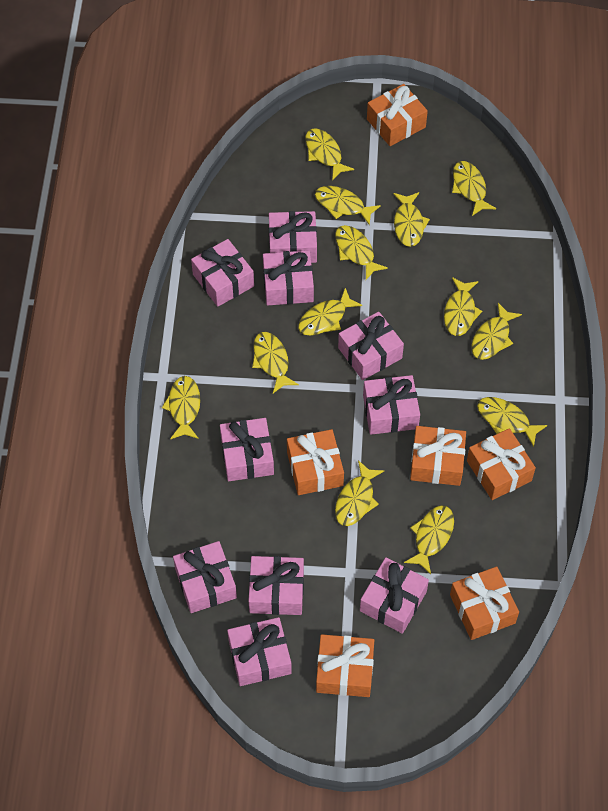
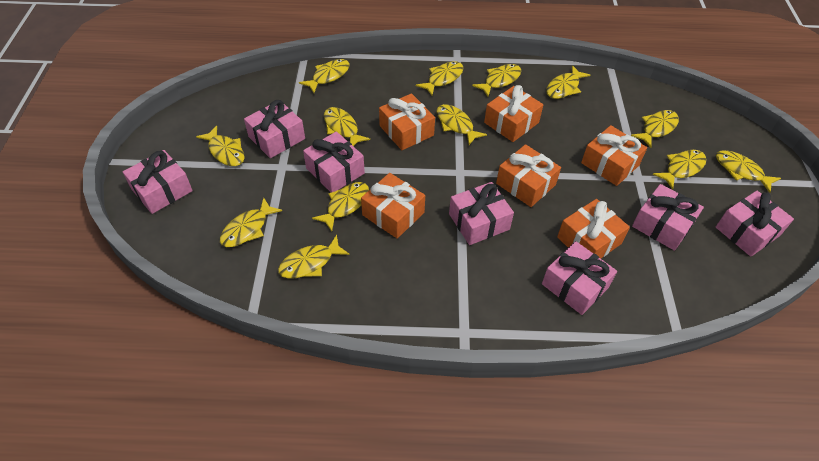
pink gift: [173,541,237,613] [191,239,254,307] [220,418,274,481] [227,617,292,686] [249,556,304,615] [263,250,314,305] [269,211,317,263] [338,312,404,380] [360,557,429,634] [363,375,420,435] = 10 -> [123,150,193,214] [244,100,305,158] [303,132,365,193] [449,182,514,245] [542,241,617,315] [632,184,704,251] [716,191,794,257] = 7

